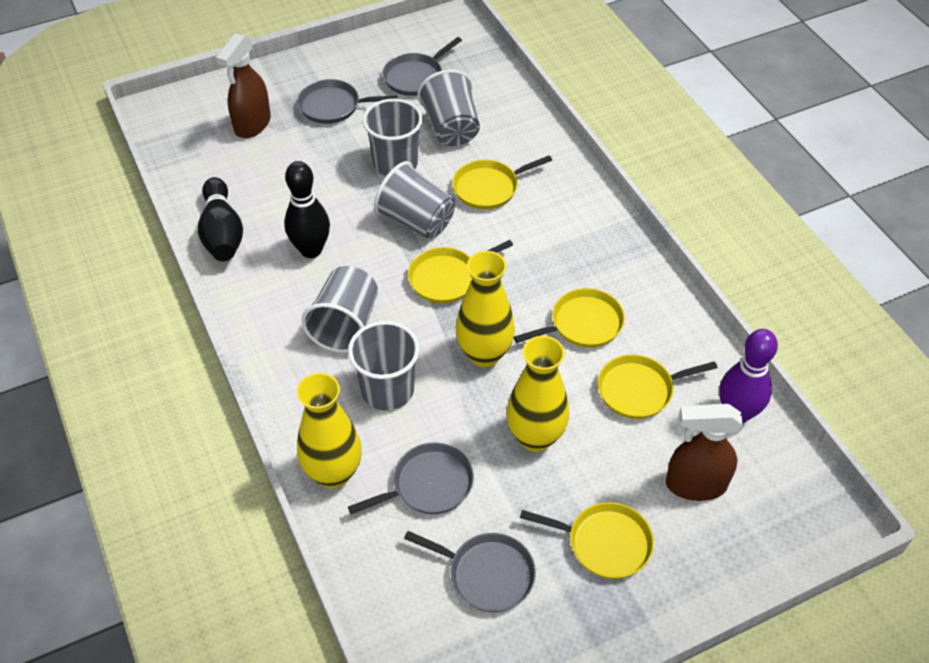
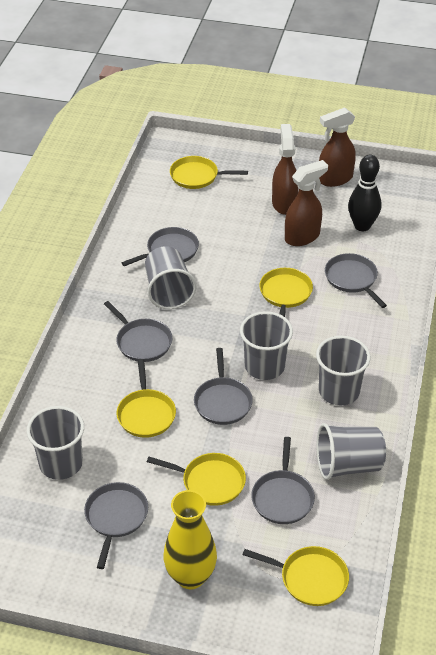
black bowling pin: [198,177,243,261] [284,161,330,258] = 2 -> [348,155,382,231] = 1
brown spray bottle: [216,33,271,138] [666,404,743,501] = 2 -> [272,124,298,215] [285,160,328,246] [319,107,356,187] = 3
grey pan: [298,79,397,124] [348,443,474,514] [383,37,462,96] [404,531,536,612] = 4 -> [84,482,148,569] [104,301,172,362] [122,227,199,266] [194,348,253,425] [251,437,315,524] [325,253,387,308] = 6
purple bowling pin: [719,329,778,423] = 1 -> none = 0
yellow vase: [297,373,362,488] [456,251,515,367] [506,336,569,452] = 3 -> [163,490,217,589] = 1

